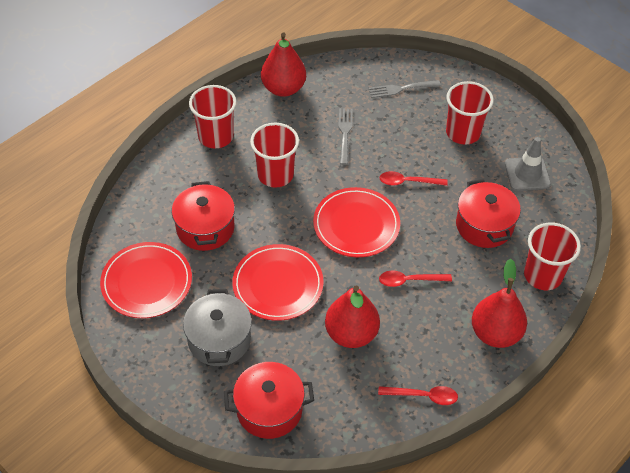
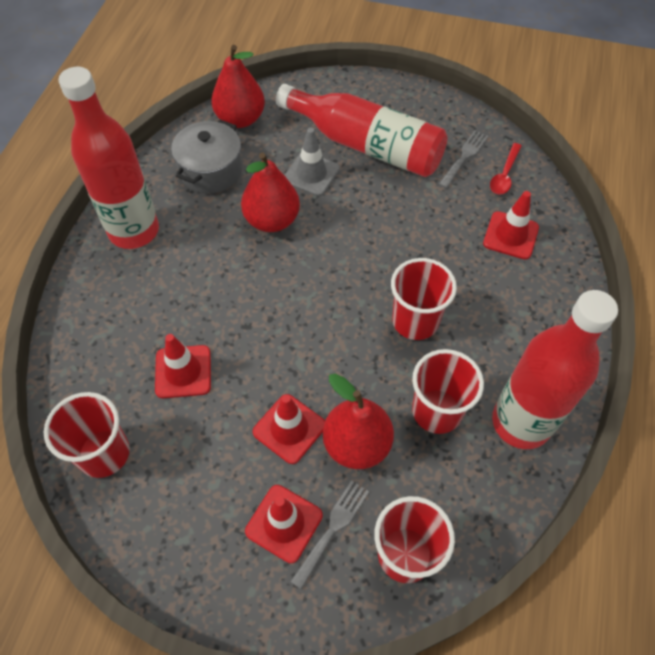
red bottle: none = 0 -> [59,67,159,249] [276,84,448,177] [492,290,618,449] = 3
red plate: [100,242,192,318] [232,244,324,321] [313,187,400,257] = 3 -> none = 0
red pot: [172,181,235,251] [224,362,314,439] [456,179,521,248] = 3 -> none = 0
red spoon: [378,386,458,405] [379,171,448,186] [379,270,452,287] = 3 -> [490,143,522,195] = 1
red traffic cone: none = 0 -> [155,334,211,398] [245,485,323,563] [253,394,325,464] [483,191,539,259] = 4

